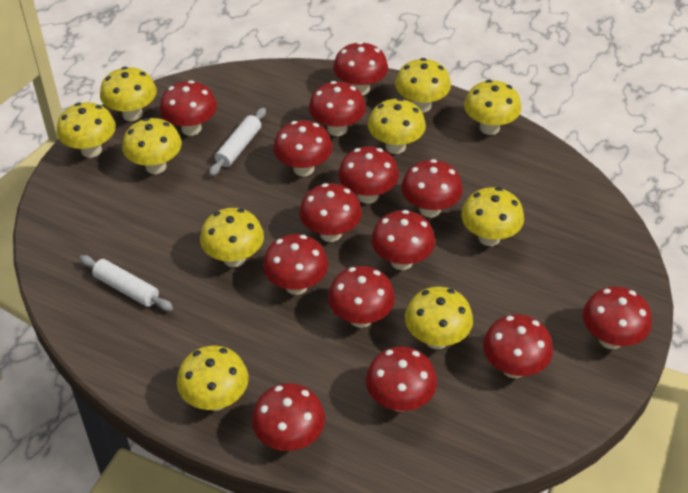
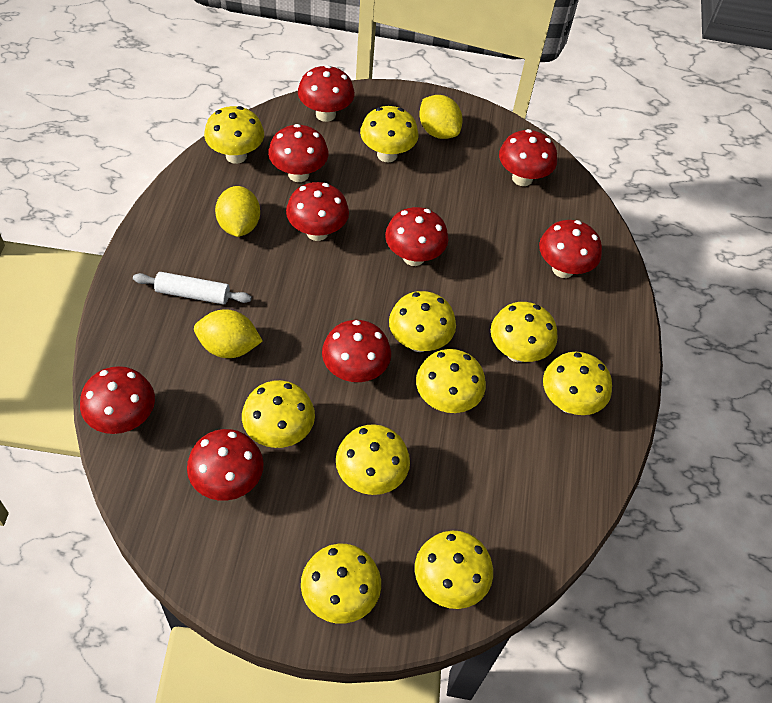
red mushroom: [160,80,217,136] [252,383,325,451] [263,234,328,295] [273,120,332,177] [299,183,362,242] [309,81,366,136] [328,266,395,328] [333,42,388,95] [338,146,399,204] [366,347,437,412] [371,210,435,270] [401,159,463,218] [483,314,553,378] [583,287,652,349] = 14 -> [80,366,155,434] [187,429,264,501] [268,124,328,182] [286,182,349,241] [298,65,355,122] [322,320,391,382] [385,207,448,266] [499,129,557,186] [539,220,602,278] = 9
white rolling pin: [79,255,173,311] [209,108,266,176] = 2 -> [133,272,252,305] = 1
yellow lemon: none = 0 -> [194,309,263,358] [215,186,260,237] [419,95,463,139] = 3

